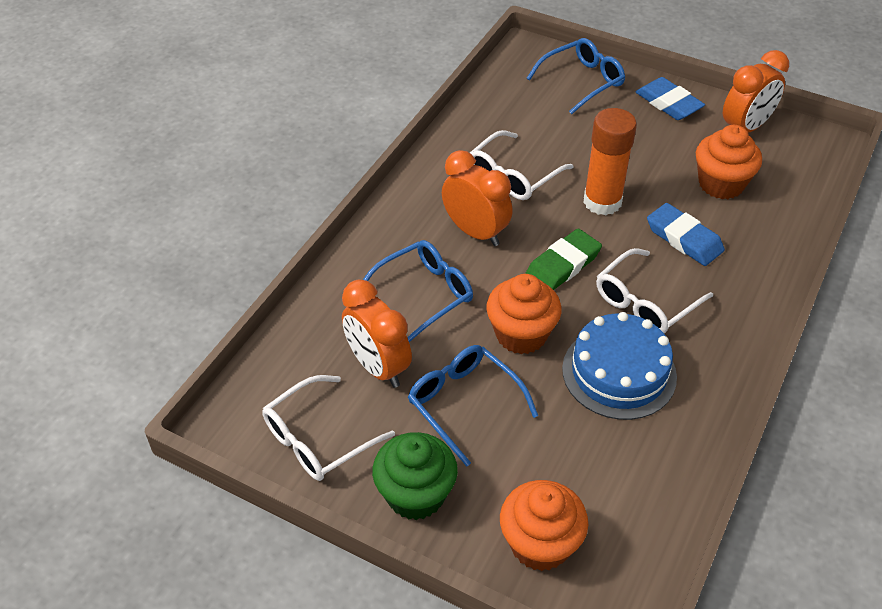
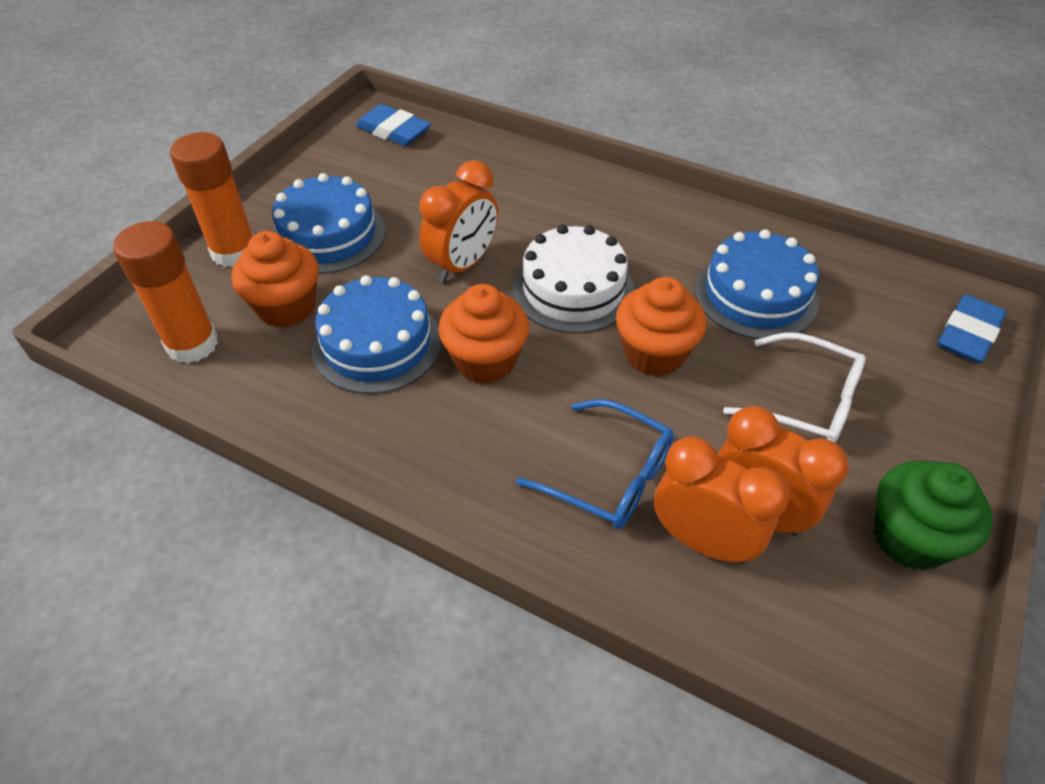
blue cake: [562,312,677,420] = 1 -> [272,173,385,274] [312,275,442,394] [695,229,819,339] = 3
blue glasses: [363,240,473,342] [408,345,538,467] [526,38,625,114] = 3 -> [516,399,674,529] = 1
green eraser: [525,229,602,290] = 1 -> none = 0
orange glue stick: [583,108,637,216] = 1 -> [113,221,218,363] [170,132,253,267] = 2
white cake: none = 0 -> [513,224,634,333] = 1
white glasses: [262,375,395,481] [470,130,573,200] [596,248,713,333] = 3 -> [723,333,866,443] = 1

